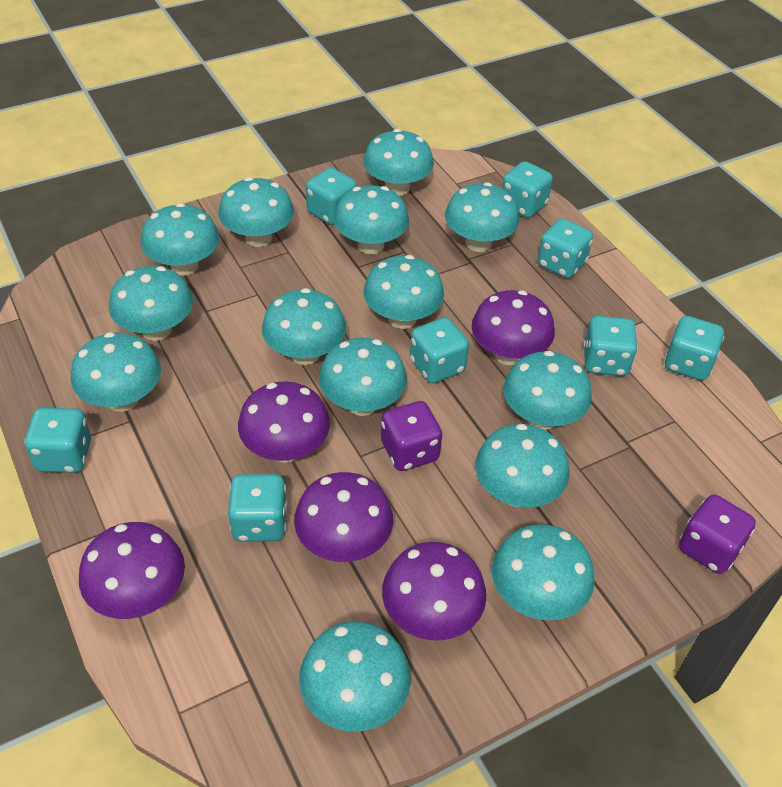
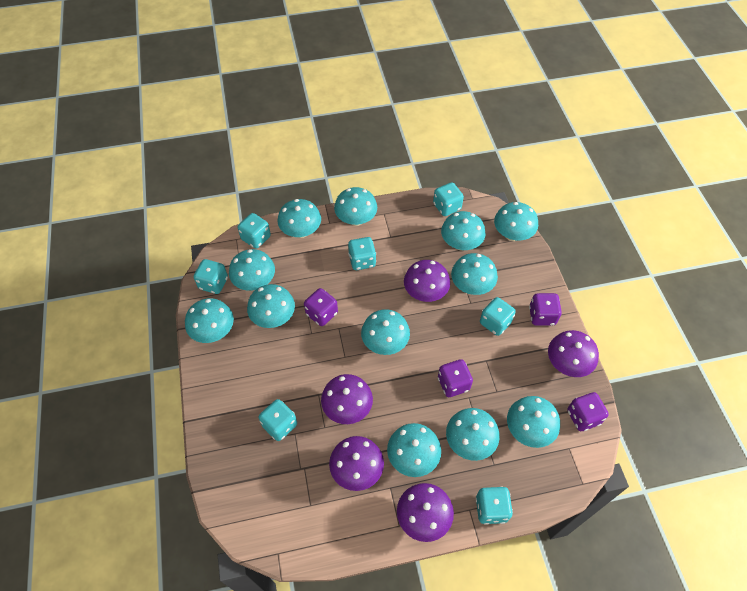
purple dice: [381,401,442,471] [679,495,756,574] = 2 -> [304,288,338,326] [438,359,473,397] [529,293,562,326] [567,392,609,431] = 4
turquoise dice: [24,408,91,473] [228,474,287,542] [306,168,357,225] [410,317,469,383] [502,161,553,218] [537,218,593,279] [583,316,638,376] [664,316,724,381] = 8 -> [194,259,228,294] [238,213,271,249] [259,399,297,441] [348,237,376,270] [433,182,464,216] [476,486,513,525] [480,297,516,336] = 7
turquoise mushroom: [71,332,161,412] [109,266,193,341] [141,203,219,276] [218,177,294,247] [262,288,346,365] [299,622,411,731] [319,338,407,416] [334,185,409,254] [363,129,434,196] [363,255,444,329] [445,182,519,252] [475,424,569,508] [492,524,595,620] [504,351,592,430] = 14 -> [185,298,234,343] [229,249,275,291] [247,284,295,328] [277,199,321,238] [334,187,377,226] [361,309,410,355] [387,423,441,477] [441,211,486,251] [446,408,500,461] [451,253,498,295] [494,202,538,241] [507,396,560,448] = 12

